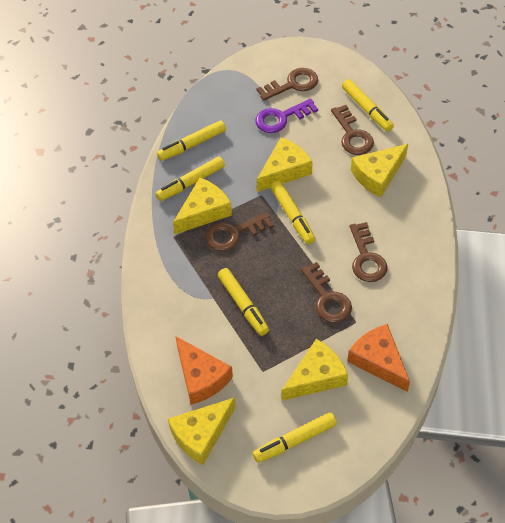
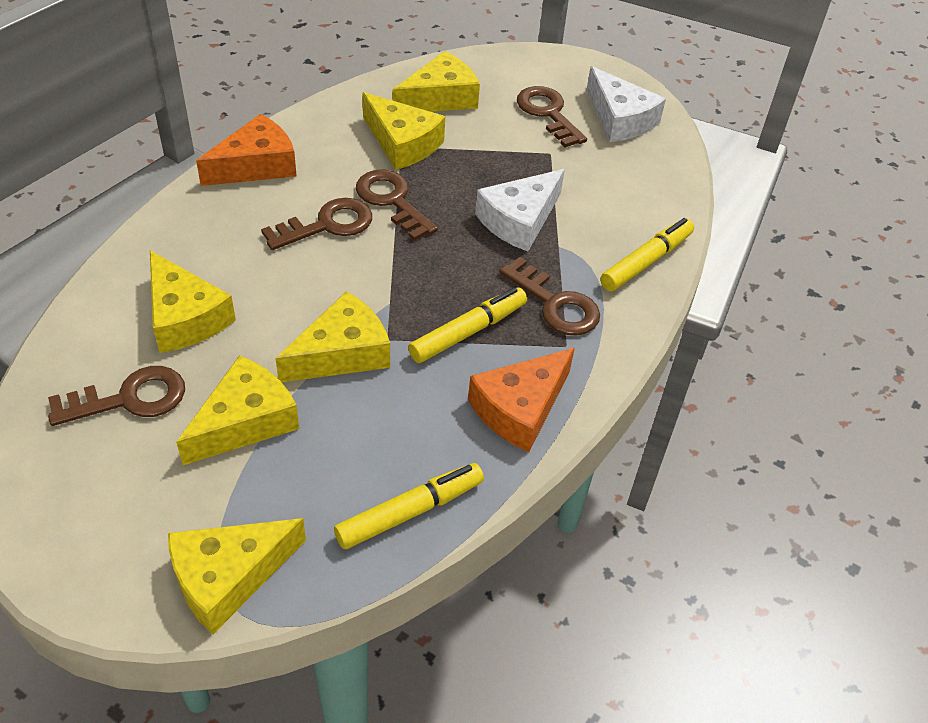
purple key: [255,98,318,133] = 1 -> none = 0
white cheese: none = 0 -> [475,169,565,251] [586,66,666,142] = 2
yellow cheese: [168,397,236,465] [173,178,232,234] [257,137,313,192] [281,339,348,401] [351,144,408,197] = 5 -> [150,251,236,353] [168,518,306,634] [176,355,299,465] [275,291,390,382] [362,92,445,170] [393,51,480,112] = 6
yellow marker: [156,156,225,201] [157,120,226,161] [218,268,269,336] [253,412,337,463] [271,181,315,244] [342,79,394,132] = 6 -> [334,463,484,549] [408,287,527,363] [600,218,694,291] = 3

